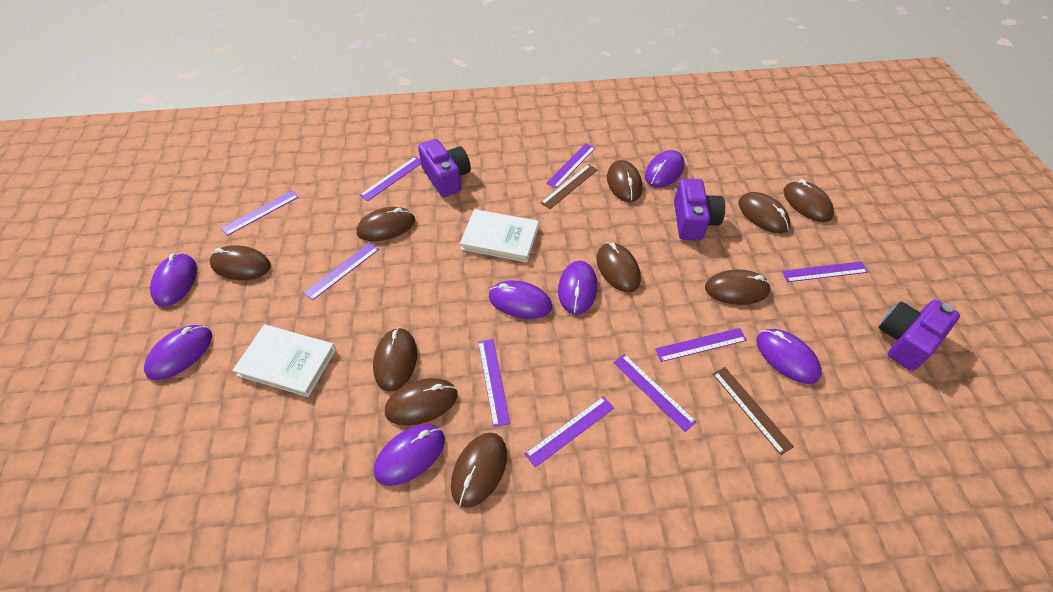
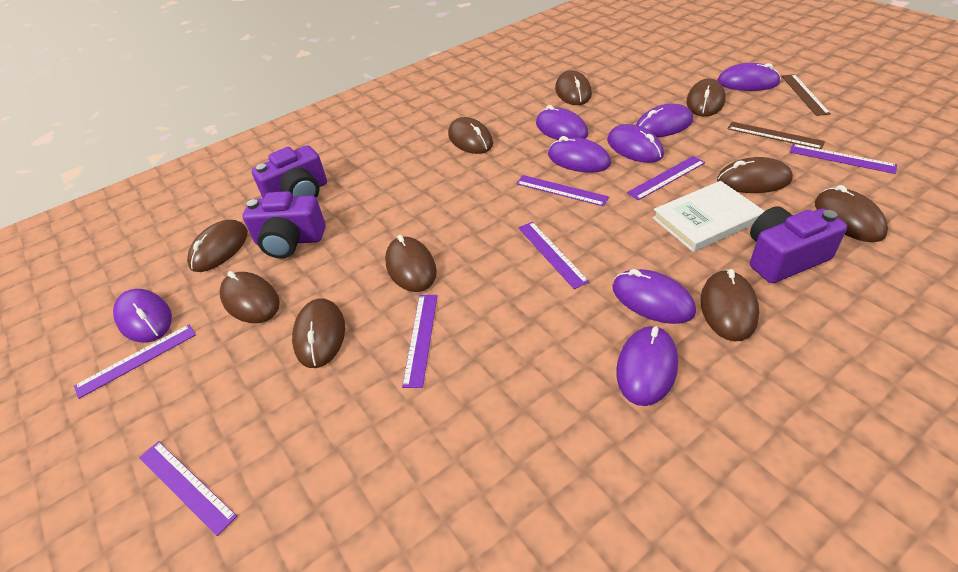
purple mouse: [144,325,212,380] [150,253,197,307] [374,424,445,486] [489,280,552,319] [558,261,597,314] [645,150,685,187] [756,329,821,384] = 7 -> [113,289,172,343] [536,105,589,140] [548,136,611,172] [607,124,664,163] [612,269,696,324] [616,326,678,406] [636,104,693,137] [717,63,781,91] = 8
purple ruler: [221,190,299,236] [303,243,379,301] [360,156,421,201] [478,339,510,427] [525,396,614,467] [546,143,595,189] [613,354,697,432] [655,328,747,362] [782,261,868,282] = 9 -> [74,324,196,399] [139,441,237,536] [402,295,438,388] [516,175,609,206] [518,222,590,289] [627,156,705,200] [790,144,897,174] = 7
white book: [233,324,336,397] [460,209,539,262] = 2 -> [652,181,765,252] = 1

